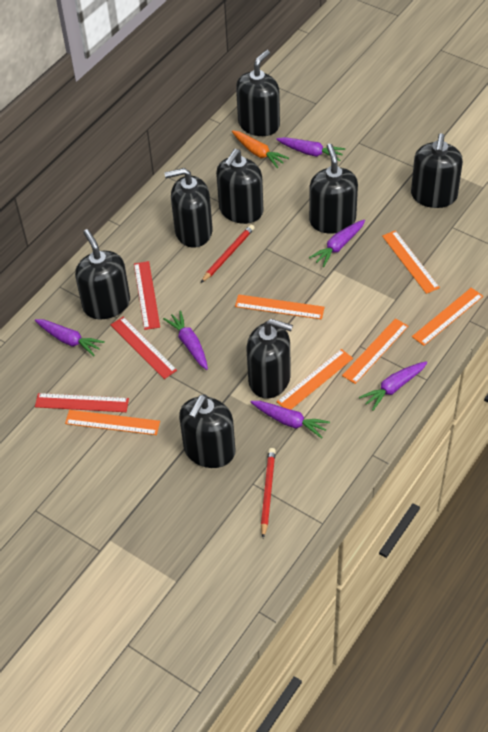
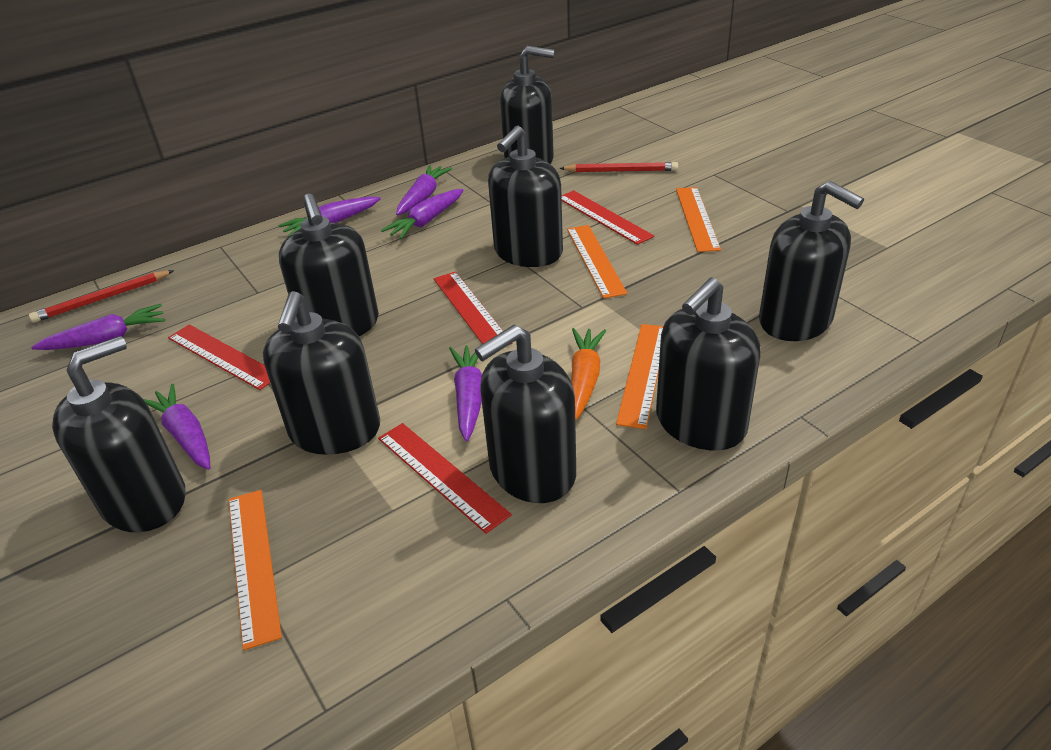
orange ruler: [65,410,160,435] [235,294,325,319] [277,349,353,410] [342,318,408,384] [382,230,440,294] [412,288,483,346] = 6 -> [229,490,282,650] [567,225,627,299] [616,324,664,429] [676,187,721,252] = 4
red ruler: [35,393,129,412] [111,317,177,379] [134,261,160,330] = 3 -> [168,324,270,390] [378,423,512,534] [434,272,512,345] [561,190,654,245] = 4

